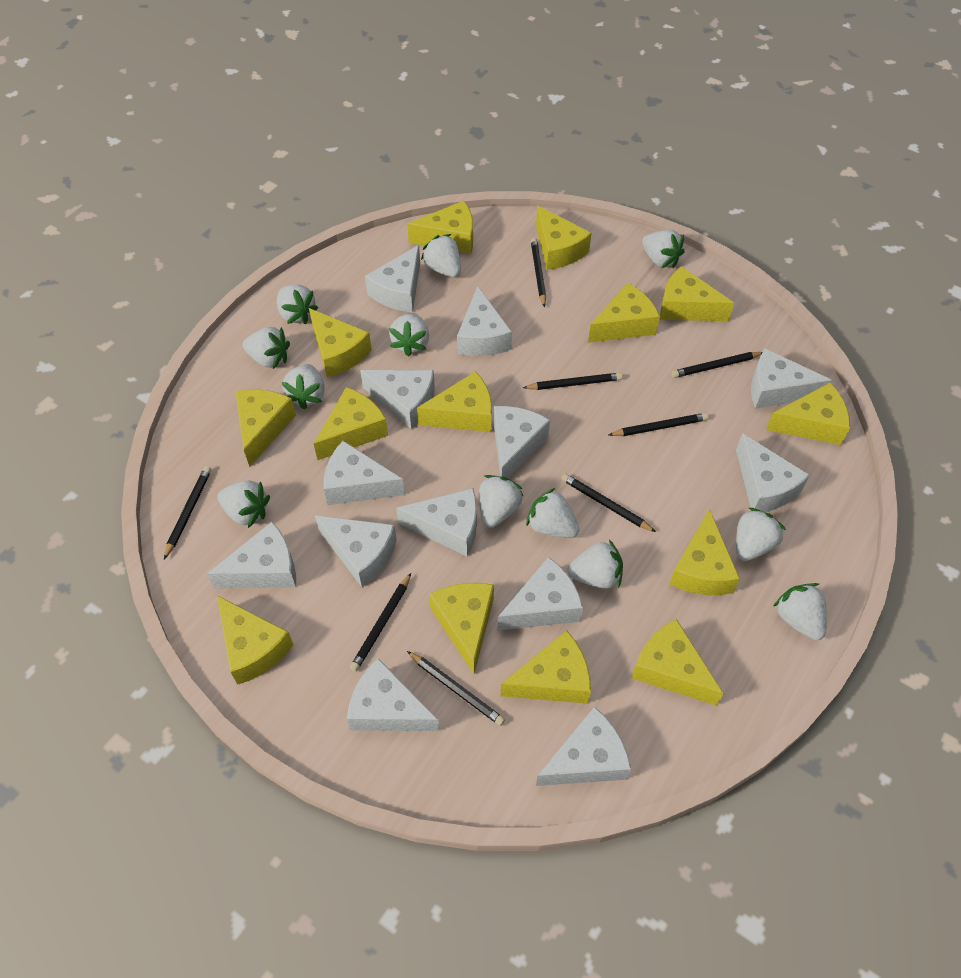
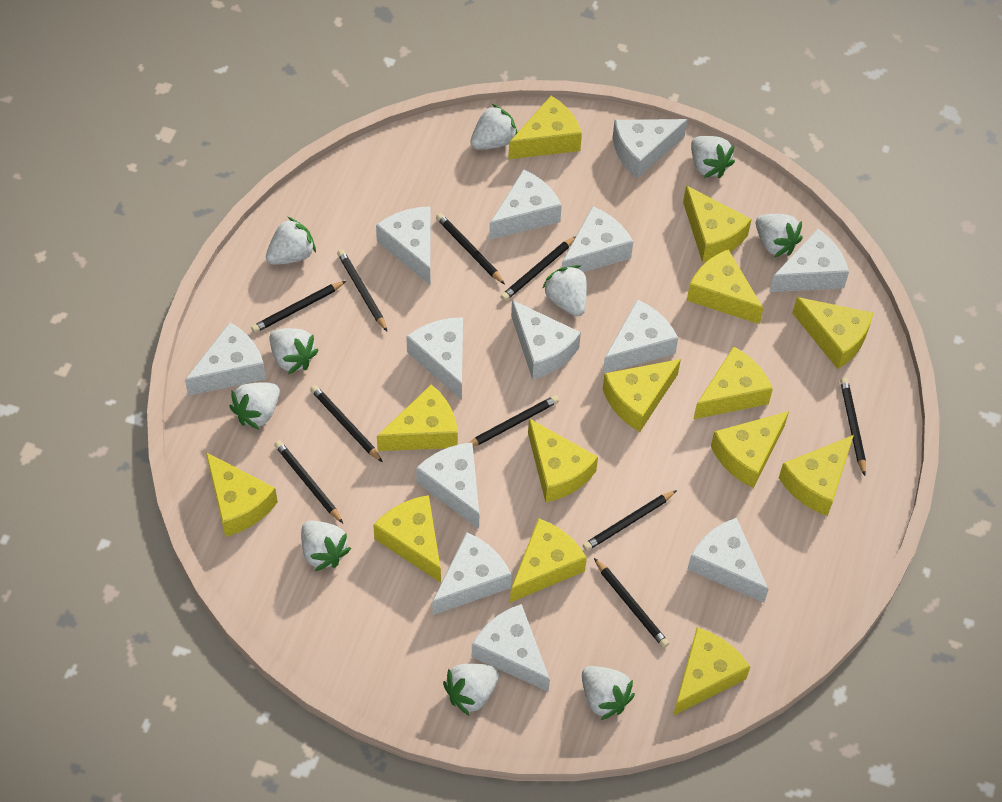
black pencil: [164,466,212,559] [350,573,411,672] [407,651,505,726] [523,373,623,390] [531,238,546,308] [561,474,656,532] [609,413,708,436] [671,352,762,378] = 8 -> [251,281,346,333] [274,440,343,523] [310,385,383,462] [337,250,387,331] [436,213,505,284] [469,395,559,447] [501,236,576,301] [583,490,677,551] [594,558,669,648] [840,378,866,476] = 10
white strawberry: [217,481,270,528] [243,327,290,369] [277,285,318,324] [282,364,324,410] [389,313,429,357] [421,234,461,277] [479,475,523,528] [526,488,579,538] [567,539,623,589] [642,230,684,268] [736,508,786,561] [773,583,827,640] = 12 -> [230,382,280,430] [266,217,316,265] [269,328,319,374] [301,521,351,571] [443,663,500,716] [470,104,518,150] [542,265,587,316] [582,666,635,720] [691,136,735,178] [756,214,803,257] = 10

